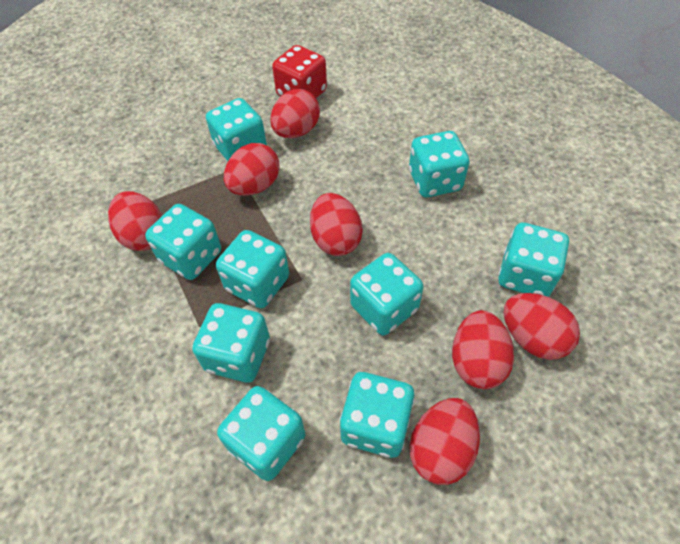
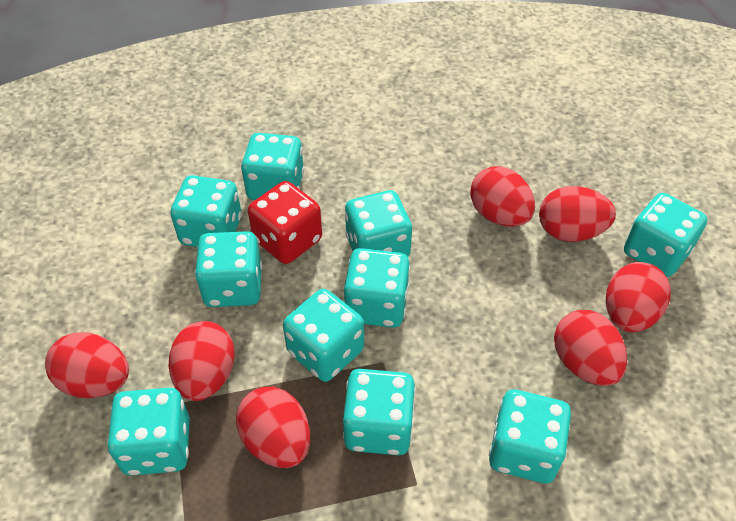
turquoise dice: [145,204,221,280] [192,303,270,383] [206,98,267,161] [216,230,289,308] [217,386,305,481] [340,372,415,458] [350,253,423,335] [409,131,470,197] [498,223,569,297] = 9 -> [107,388,190,476] [170,175,242,247] [195,231,262,307] [241,133,304,200] [283,289,364,382] [343,369,416,455] [344,248,410,328] [345,190,412,257] [489,389,571,483] [624,193,707,277] = 10

